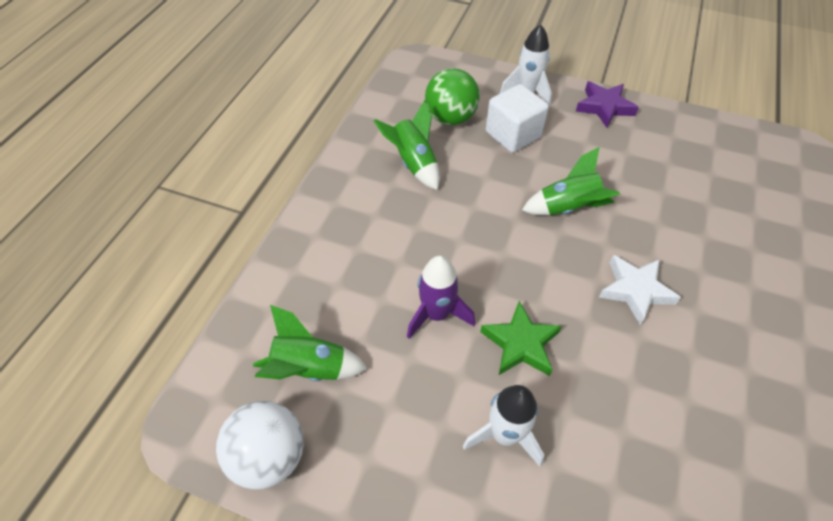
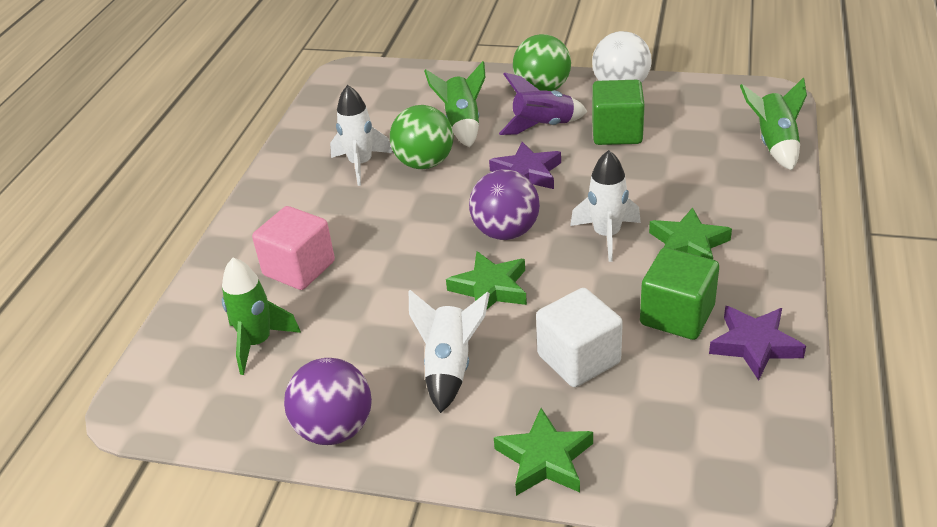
green ball: [425,68,480,125] = 1 -> [390,105,453,169] [513,34,571,91] = 2
green cube: none = 0 -> [592,80,645,145] [640,248,719,340] = 2
green star: [480,301,562,376] = 1 -> [446,251,527,309] [494,408,593,496] [649,208,732,260] = 3
pink cube: none = 0 -> [252,206,335,290] = 1
purple ball: none = 0 -> [284,358,372,445] [469,169,540,240] = 2
purple star: [576,81,639,128] = 1 -> [489,142,561,189] [709,306,806,380] = 2
white rocket: [463,385,544,467] [500,24,552,107] = 2 -> [330,85,393,186] [409,290,490,413] [570,150,641,262] = 3
white star: [599,255,681,325] = 1 -> none = 0

